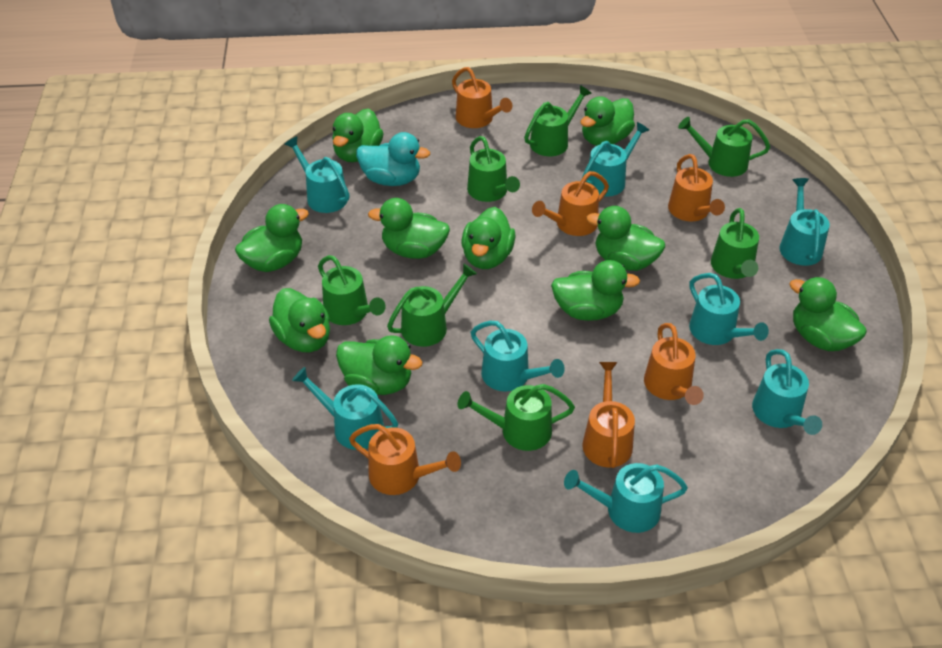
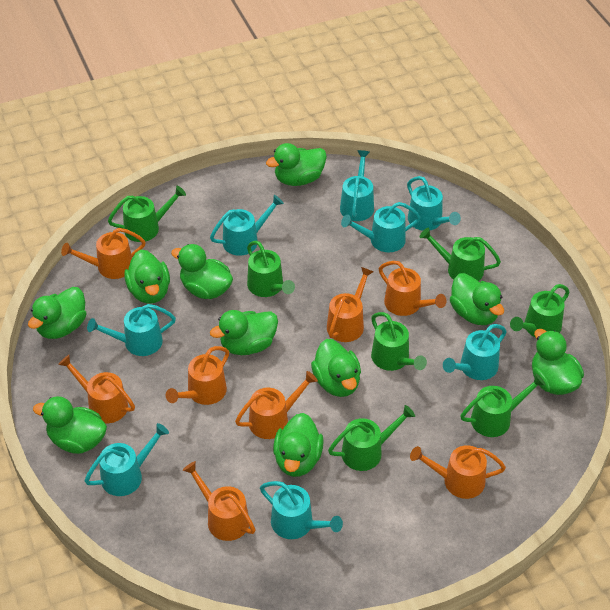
orange watering can: [349,424,461,495] [452,67,512,128] [532,171,609,236] [582,362,635,468] [644,323,704,405] [668,154,725,221] = 6 -> [58,355,135,423] [61,228,146,279] [166,346,229,405] [183,461,256,541] [235,371,318,439] [327,267,374,342] [379,261,447,316] [410,445,506,499] = 8
turquoise duck: [356,132,430,186] = 1 -> none = 0

